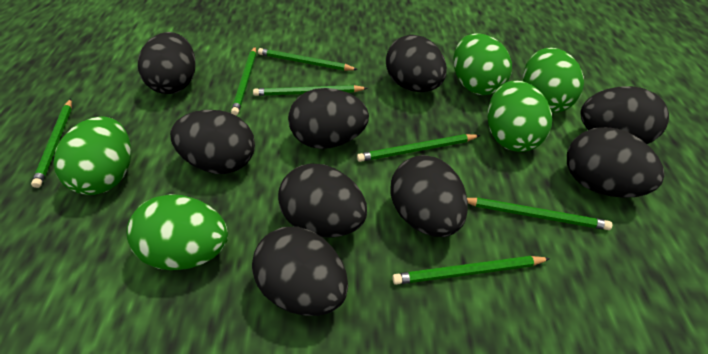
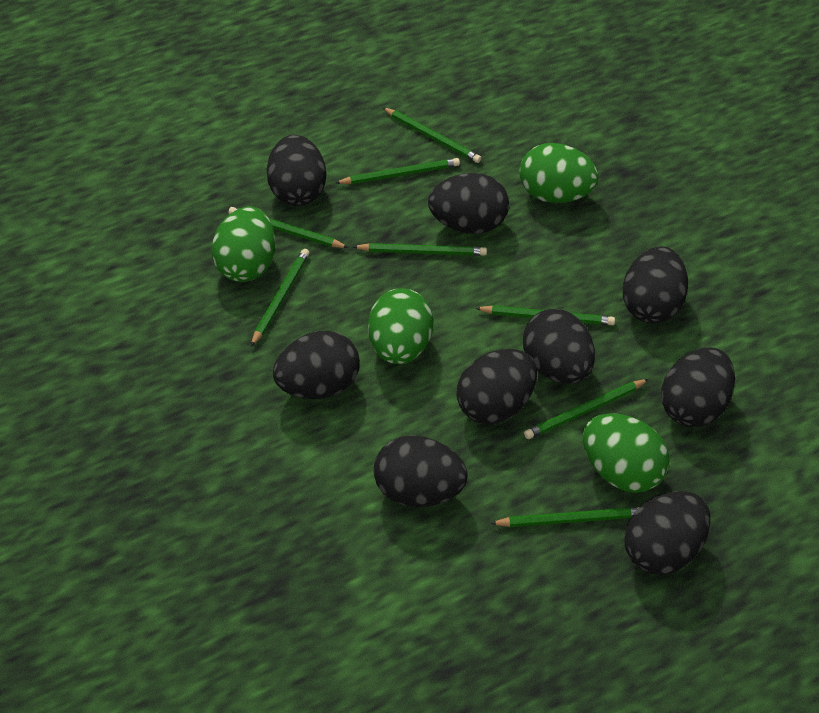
green egg: [53,116,131,195] [126,194,228,270] [453,33,512,95] [488,80,552,152] [523,48,584,113] = 5 -> [212,207,276,282] [368,288,433,364] [519,143,599,203] [583,413,670,493] = 4
green pencil: [31,99,72,188] [231,47,256,115] [253,85,368,96] [258,48,358,71] [357,134,481,162] [392,256,551,285] [467,197,612,230] = 7 -> [229,207,349,248] [251,249,309,346] [335,158,460,184] [353,243,487,256] [382,107,481,163] [475,305,615,325] [490,507,640,527] [524,379,649,439] = 8

